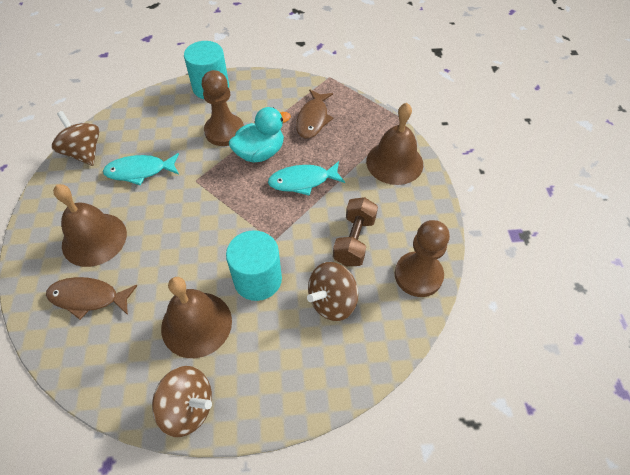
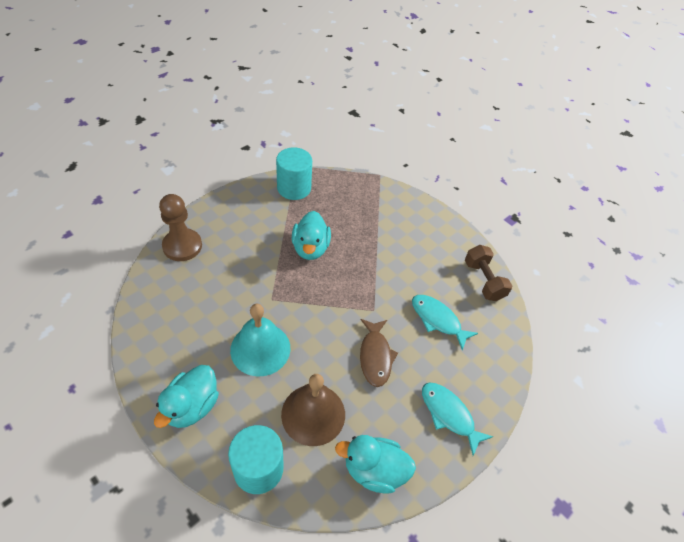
brown bell: [53,184,127,267] [161,277,232,358] [366,103,423,185] = 3 -> [281,374,345,446] = 1
brown fish: [46,277,138,320] [296,89,334,139] = 2 -> [360,319,398,387] = 1
brown pawn: [201,70,244,146] [395,220,450,297] = 2 -> [159,194,202,261] = 1
brown spinning top: [52,111,99,166] [152,366,212,437] [307,262,358,321] = 3 -> none = 0
turquoise bell: none = 0 -> [230,304,290,377] = 1
turquoise duck: [229,107,291,163] = 1 -> [154,365,219,428] [292,211,331,260] [335,435,416,494] = 3

